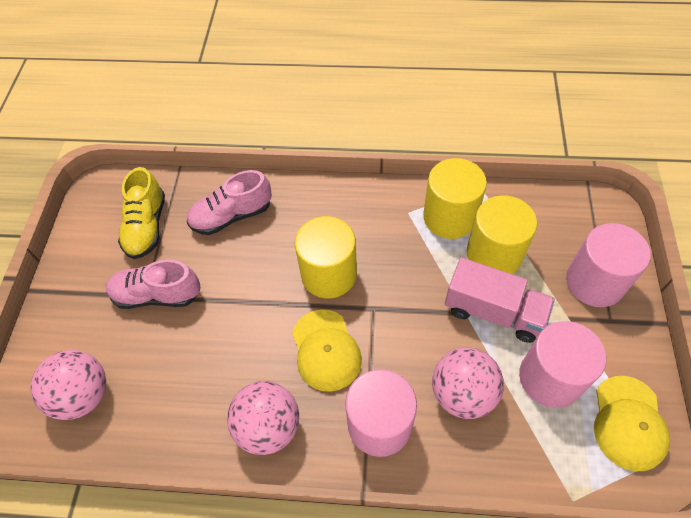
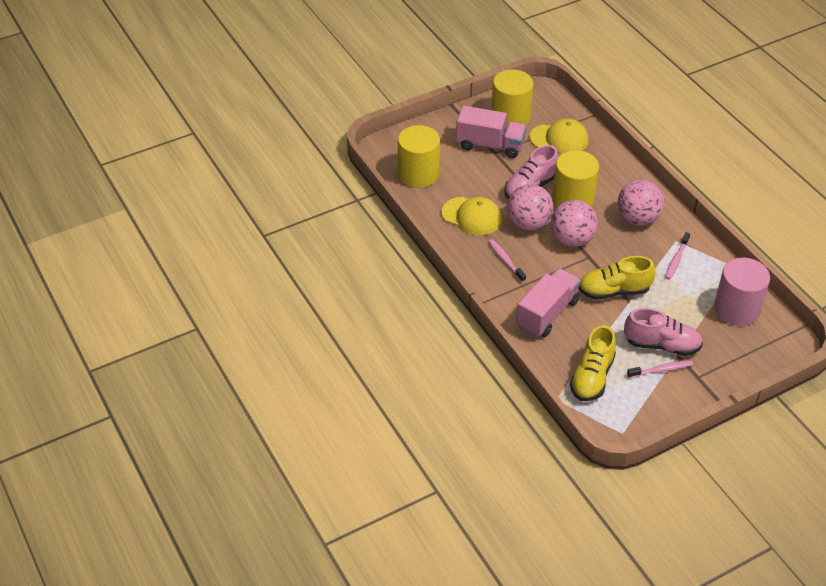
pink cylinder: [345,369,417,457] [519,321,606,408] [566,223,651,307] = 3 -> [714,258,770,326] = 1
pink toothbrush: none = 0 -> [488,239,526,282] [627,360,693,378] [665,232,690,280] = 3
pink truck: [445,257,555,343] = 1 -> [456,106,527,158] [516,268,581,337] = 2
yellow shoe: [118,167,165,259] = 1 -> [570,325,616,401] [579,256,655,300] = 2

